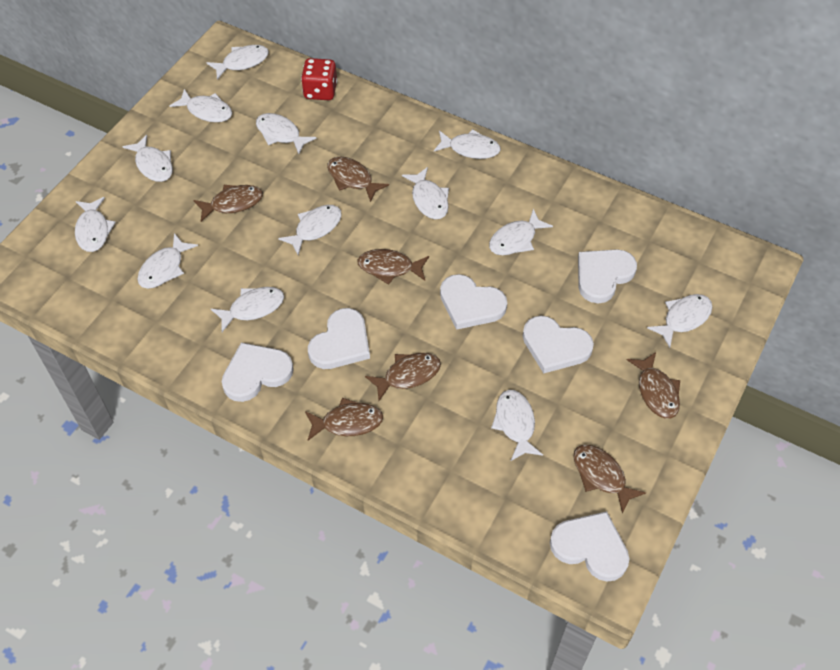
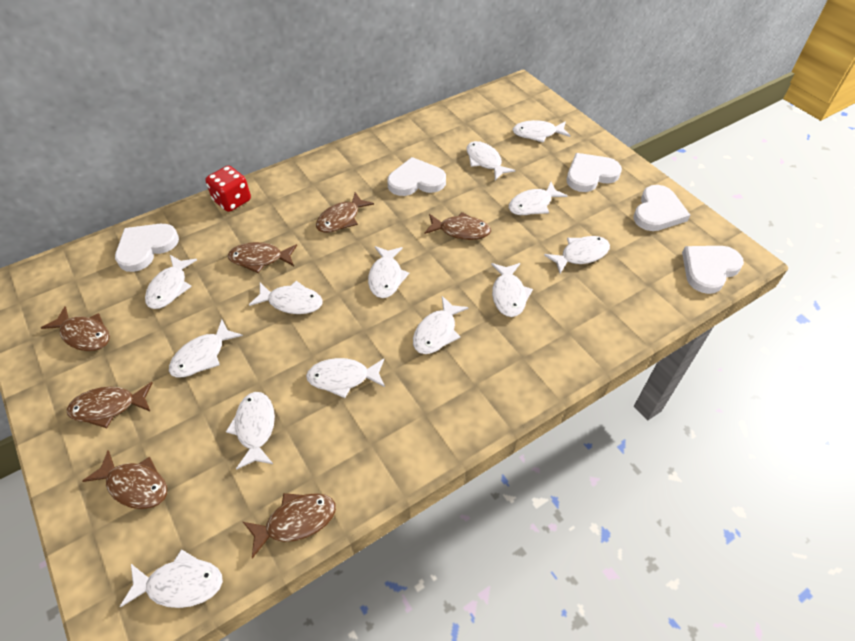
white heart: [222,342,294,402] [308,308,370,369] [440,274,507,330] [523,316,594,374] [550,511,630,582] [578,249,637,303] = 6 -> [115,224,179,272] [387,157,446,196] [567,153,622,192] [634,185,690,231] [682,246,744,294] = 5

